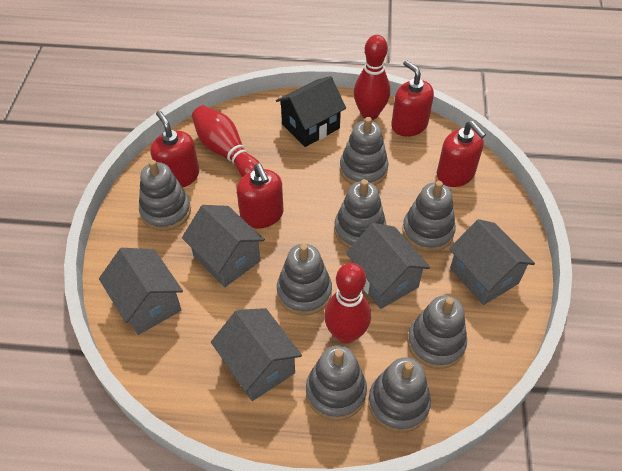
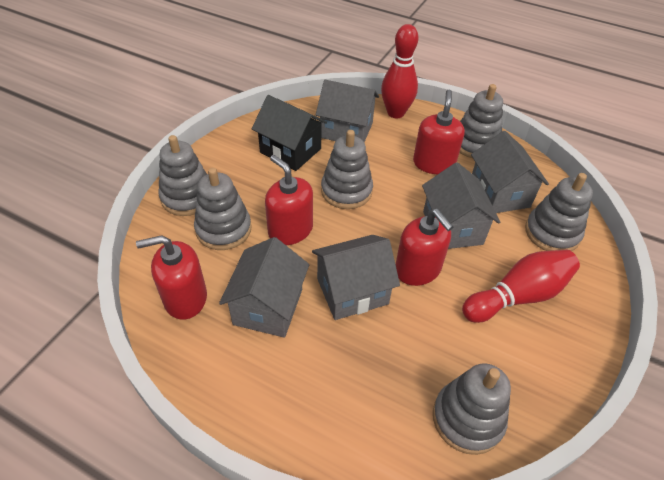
grey stacking toy: [139,160,191,231] [277,244,332,316] [306,345,367,420] [334,179,386,248] [340,117,389,185] [368,357,431,433] [402,181,456,252] [408,295,467,369] = 8 -> [158,135,207,216] [194,168,252,250] [321,130,373,209] [433,363,511,455] [459,84,503,158] [525,173,593,251] = 6
red bowling pin: [192,105,260,177] [324,263,371,344] [354,35,390,120] = 3 -> [381,24,418,118] [462,250,580,323] = 2

